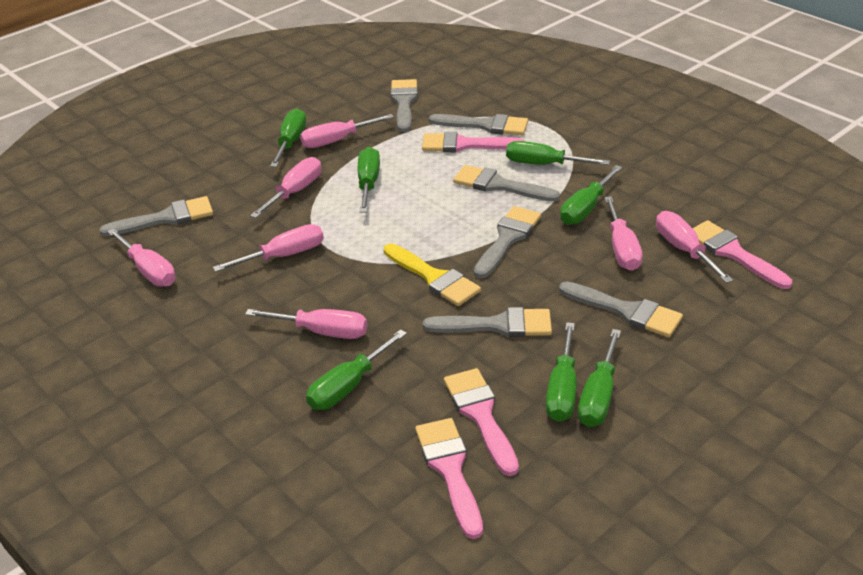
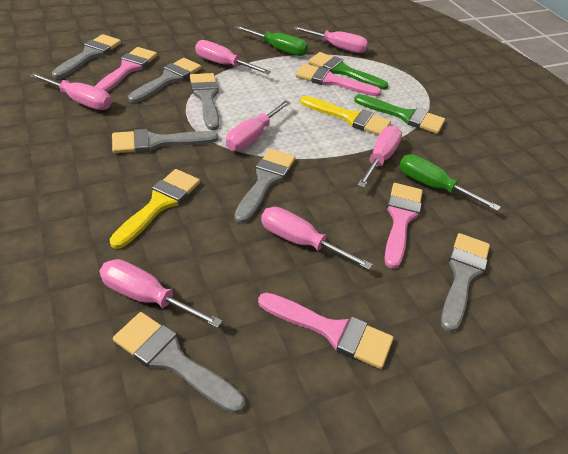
green brush: none = 0 -> [308,52,388,90] [354,94,445,134] = 2
green screwdriver: [270,108,307,167] [306,329,407,410] [358,147,380,213] [506,141,610,165] [546,322,576,422] [560,165,622,225] [578,329,621,427] = 7 -> [235,26,308,56] [399,154,500,211] = 2
yellow brush: [384,243,481,306] = 1 -> [109,169,200,249] [300,96,391,135] = 2

